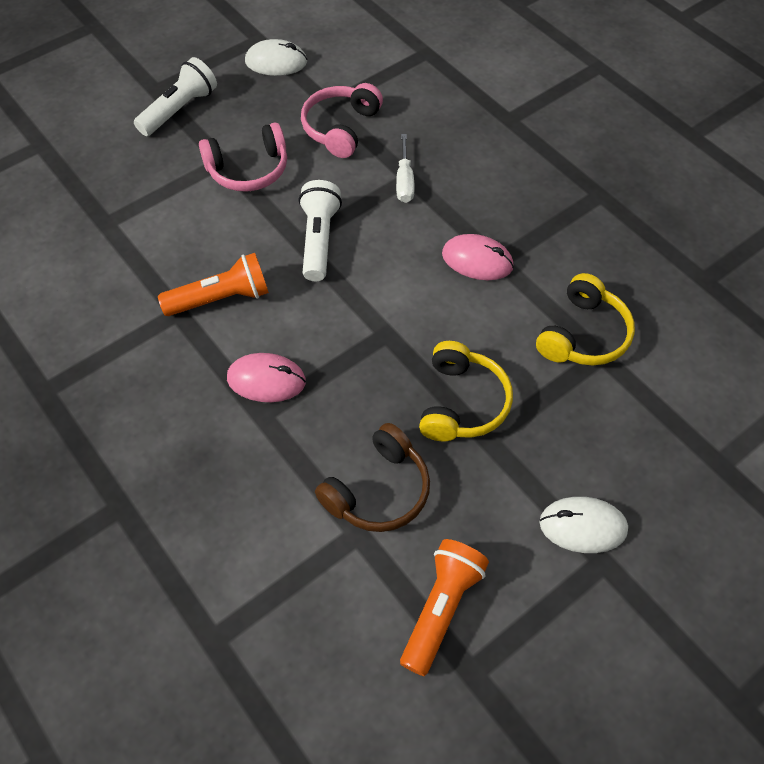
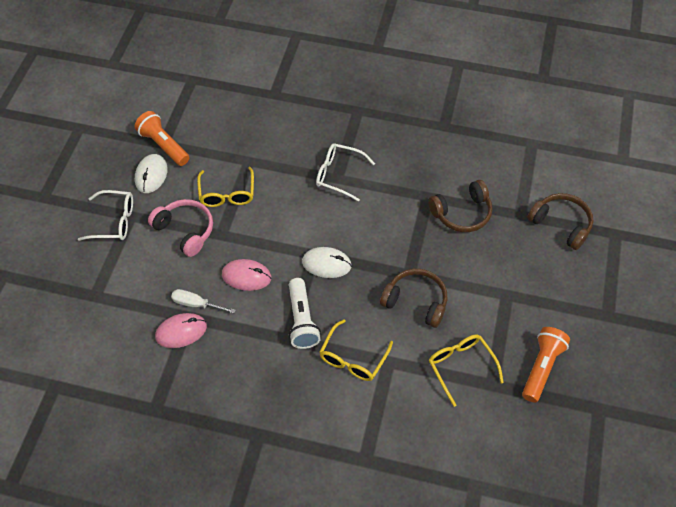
brown headphones: [315,423,430,532] = 1 -> [380,269,447,328] [428,180,492,232] [527,193,593,250] = 3
pink headphones: [199,123,287,192] [301,83,383,158] = 2 -> [148,199,213,257] = 1
white flashlight: [134,57,217,136] [299,180,342,281] = 2 -> [289,278,321,349] = 1
white glasses: none = 0 -> [78,190,133,241] [316,143,375,202] = 2
yellow glasses: none = 0 -> [197,167,254,207] [319,320,393,381] [429,334,504,407] = 3
yellow headphones: [419,341,513,441] [536,273,635,365] = 2 -> none = 0

